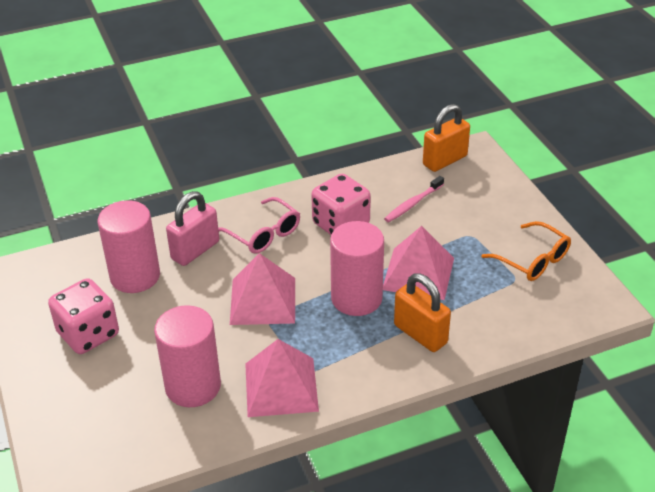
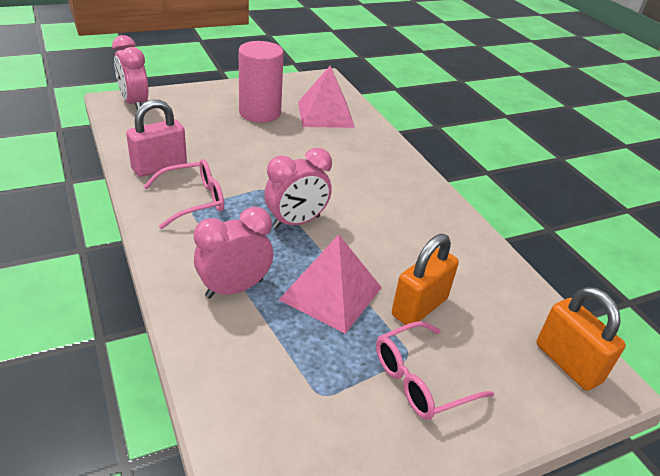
orange glasses: [481,221,571,281] = 1 -> none = 0
pink clock: none = 0 -> [112,35,149,110] [194,207,273,298] [264,148,332,229] = 3
pink cylinder: [98,200,160,293] [154,305,221,407] [330,221,384,316] = 3 -> [239,41,284,123] = 1
pink dice: [48,278,119,354] [311,174,371,235] = 2 -> none = 0
pink glasses: [218,197,300,254] = 1 -> [143,159,224,229] [376,321,494,420] = 2
pink pyramid: [230,253,295,325] [245,339,319,417] [383,226,454,300] = 3 -> [279,234,382,334] [298,66,355,128] = 2
pink toothbrush: [384,176,444,222] = 1 -> none = 0

